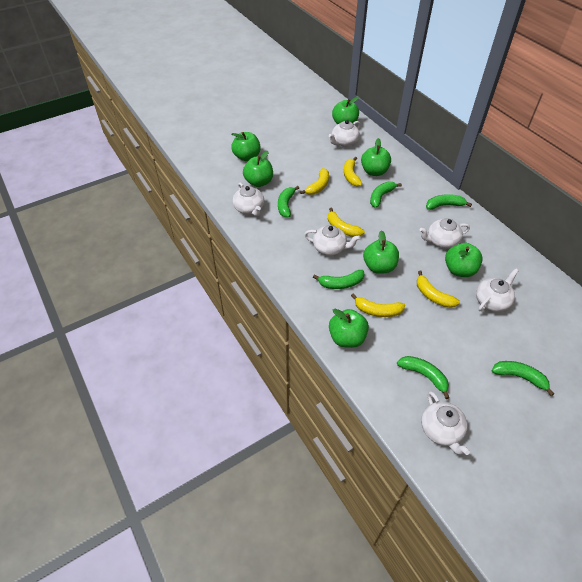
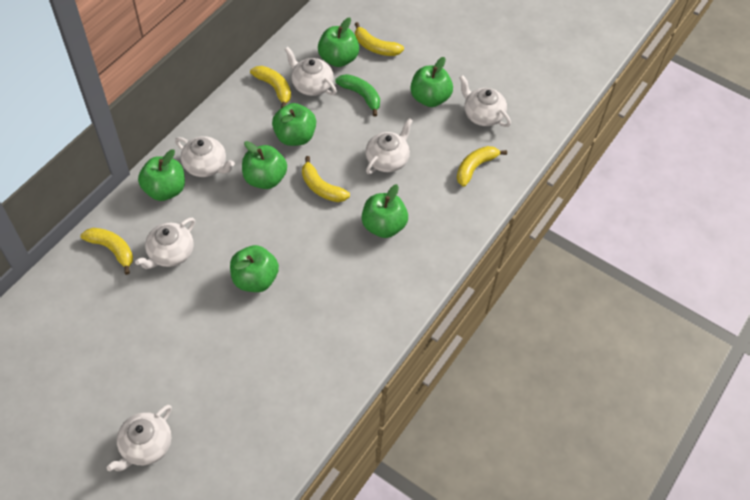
green banana: [278,186,299,218] [313,270,364,289] [370,182,402,208] [397,356,449,399] [426,194,472,210] [491,361,554,396] = 6 -> [335,74,380,117] = 1

